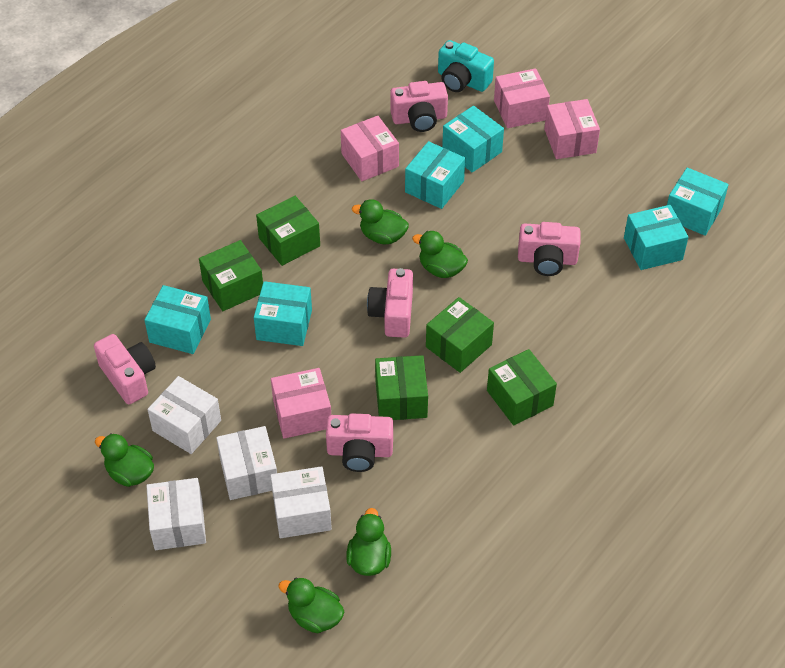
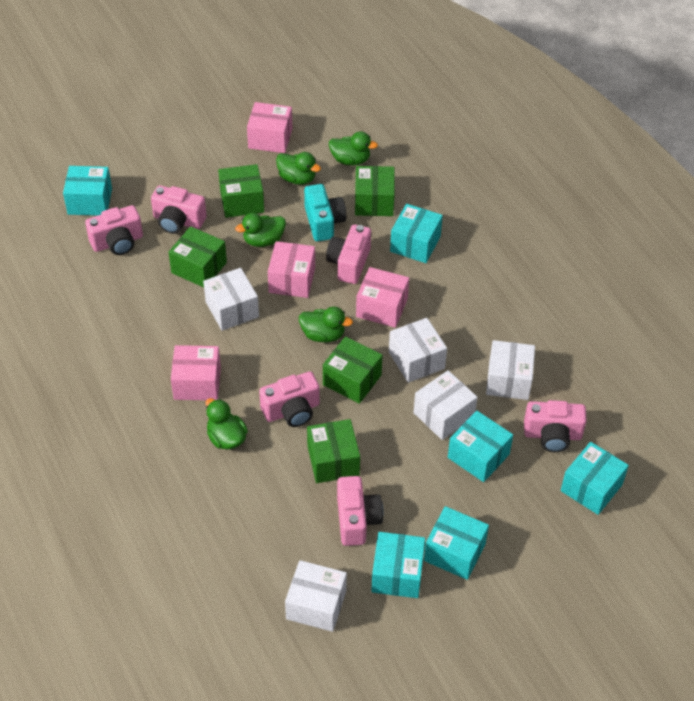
pink camera: [94,334,156,404] [326,414,393,472] [367,268,413,338] [390,81,448,132] [518,222,581,276] = 5 -> [85,205,143,255] [151,185,207,234] [259,371,320,427] [326,225,371,284] [337,476,383,546] [524,400,587,452] = 6
white box: [146,478,206,550] [147,376,221,454] [216,426,277,500] [270,466,332,538] = 4 -> [203,268,259,331] [285,560,347,632] [389,318,447,383] [413,370,478,440] [486,340,535,400] = 5

